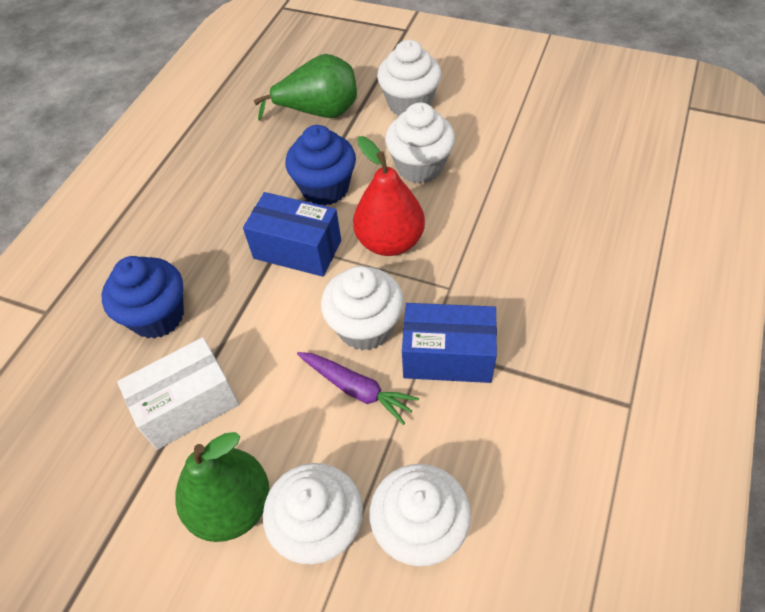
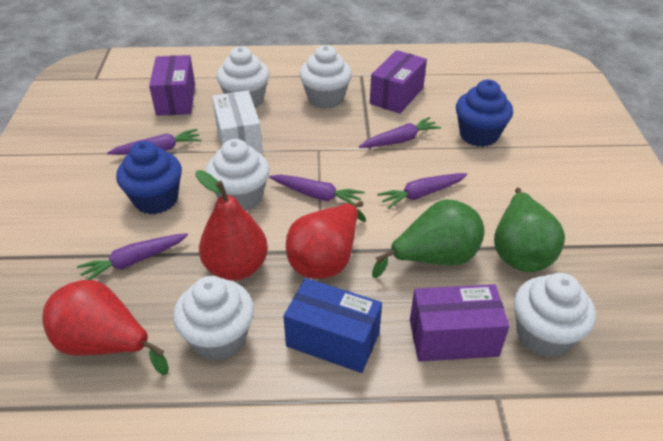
blue box: [243,192,341,277] [402,303,497,383] = 2 -> [283,278,382,373] = 1
purple box: none = 0 -> [149,55,195,116] [370,50,427,114] [410,284,510,362] = 3
purple carrot: [297,352,419,425] = 1 -> [77,233,188,280] [107,129,201,155] [269,175,364,205] [359,117,441,148] [377,173,468,209] = 5
red pear: [353,136,425,256] = 1 -> [42,280,169,375] [195,170,268,281] [286,201,366,279] = 3

